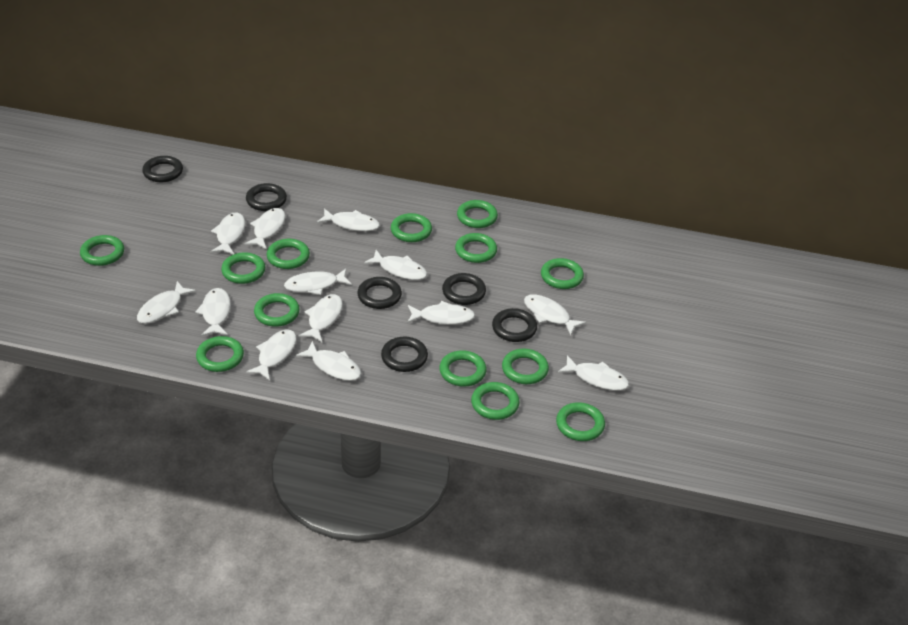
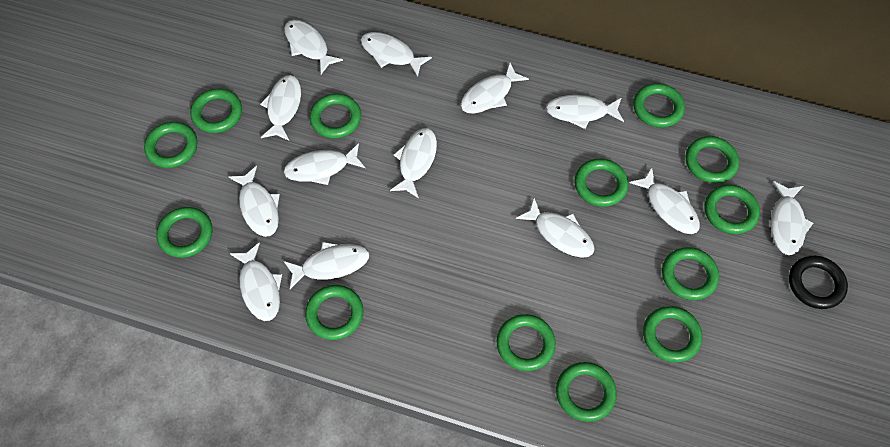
black ring: [142,156,183,182] [246,183,287,211] [357,277,402,309] [381,337,428,372] [442,273,486,305] [492,308,537,342] = 6 -> [789,256,848,309] = 1

